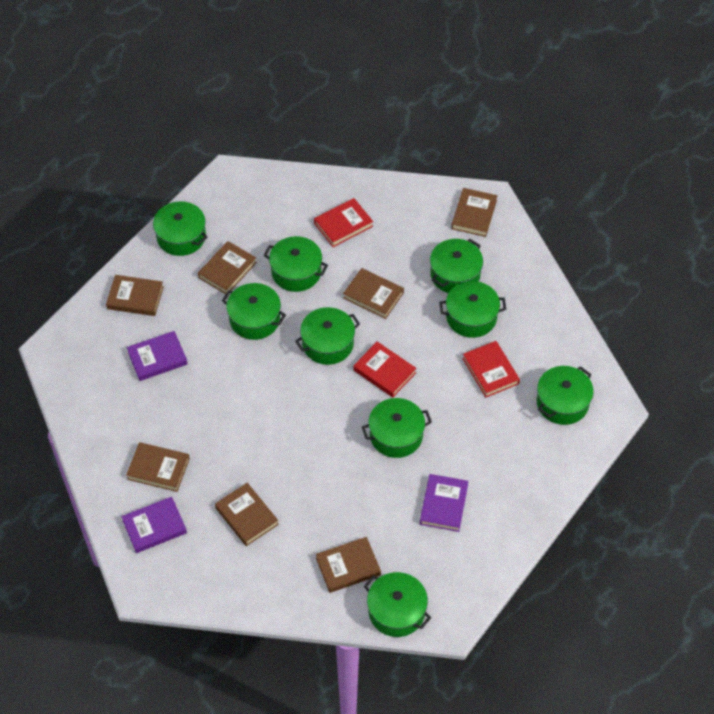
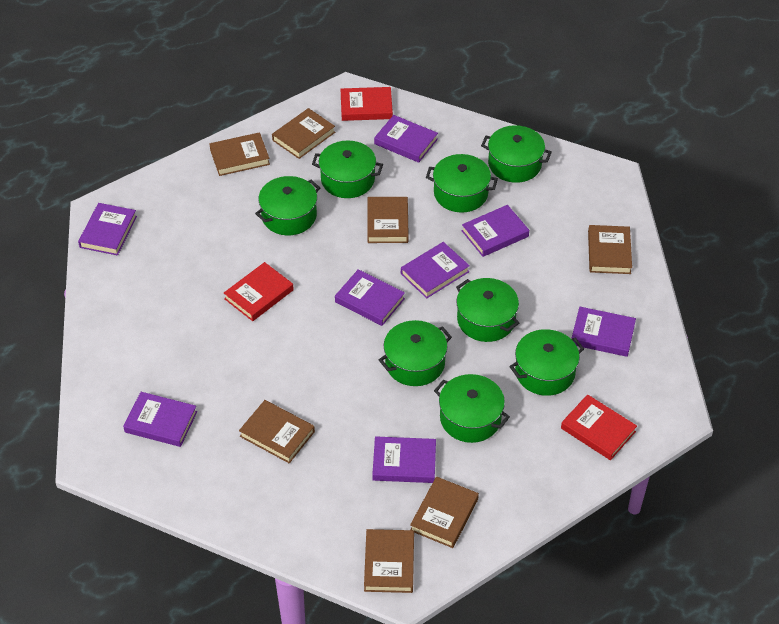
green pot: [152,201,207,256] [222,283,286,340] [264,236,328,292] [295,307,360,365] [362,398,432,458] [364,572,431,637] [430,239,483,293] [439,281,506,338] [537,366,594,425] = 9 -> [255,176,320,235] [312,141,383,198] [379,320,452,386] [426,154,498,213] [434,374,510,443] [456,278,519,342] [481,125,552,183] [509,329,584,396] = 8
purple book: [121,497,187,553] [127,331,188,381] [420,474,469,532] = 3 -> [78,203,137,255] [123,392,197,447] [335,269,405,326] [372,436,436,483] [374,115,438,163] [401,242,470,298] [462,205,529,257] [571,307,636,357] = 8

